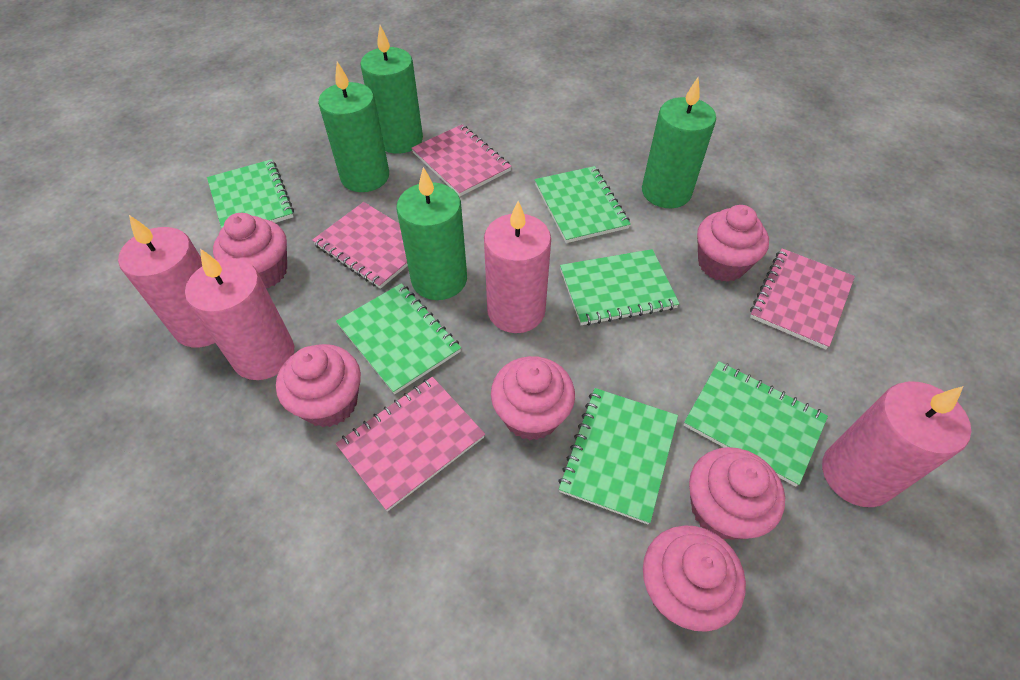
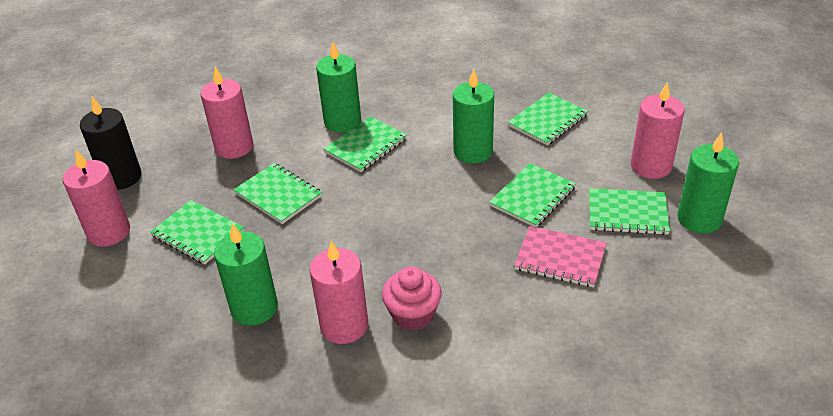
black candle: none = 0 -> [80,96,141,190] = 1
pink cupcake: [213,213,287,288] [276,344,361,427] [491,356,575,440] [643,525,746,632] [689,447,785,540] [697,205,769,282] = 6 -> [382,266,442,331] = 1
pink notebook: [312,202,408,289] [336,377,485,511] [411,125,512,196] [750,248,855,349] = 4 -> [514,226,607,287] = 1

